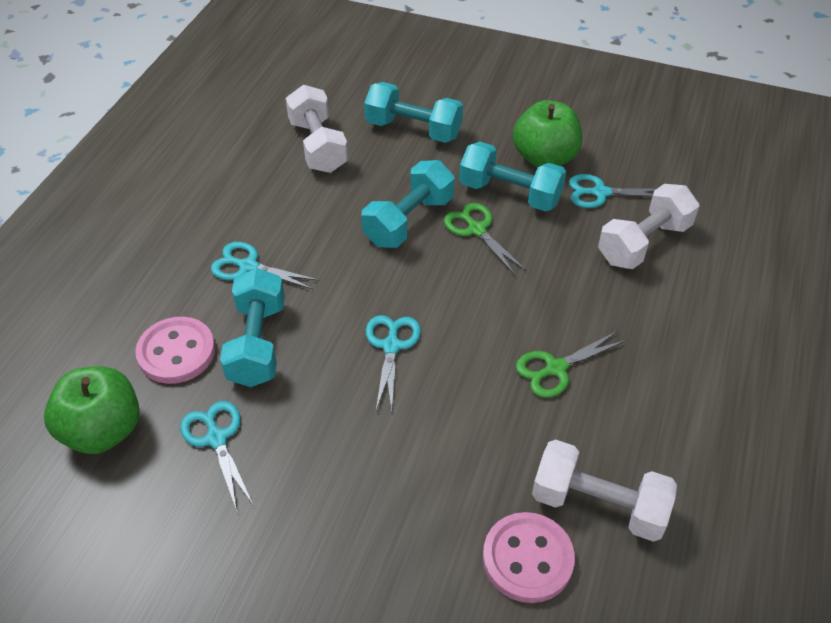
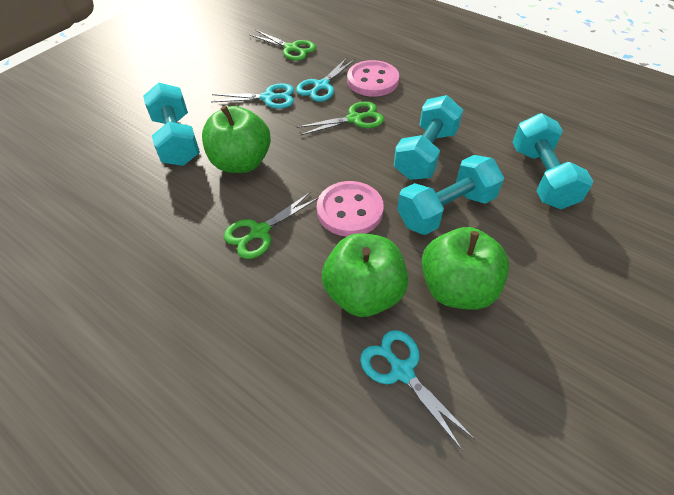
green apple: [44,366,140,454] [513,100,582,167] = 2 -> [202,105,271,173] [322,233,408,317] [422,227,509,310] = 3
green scissors: [444,203,526,275] [516,331,627,398] = 2 -> [223,192,318,259] [250,30,316,61] [296,101,384,136] = 3
turquoise scissors: [180,401,254,511] [211,242,320,290] [366,315,421,412] [569,174,656,208] = 4 -> [211,83,294,109] [296,58,355,102] [360,330,475,451] = 3
white dumbbell: [286,85,348,173] [532,440,677,542] [598,184,699,269] = 3 -> none = 0

